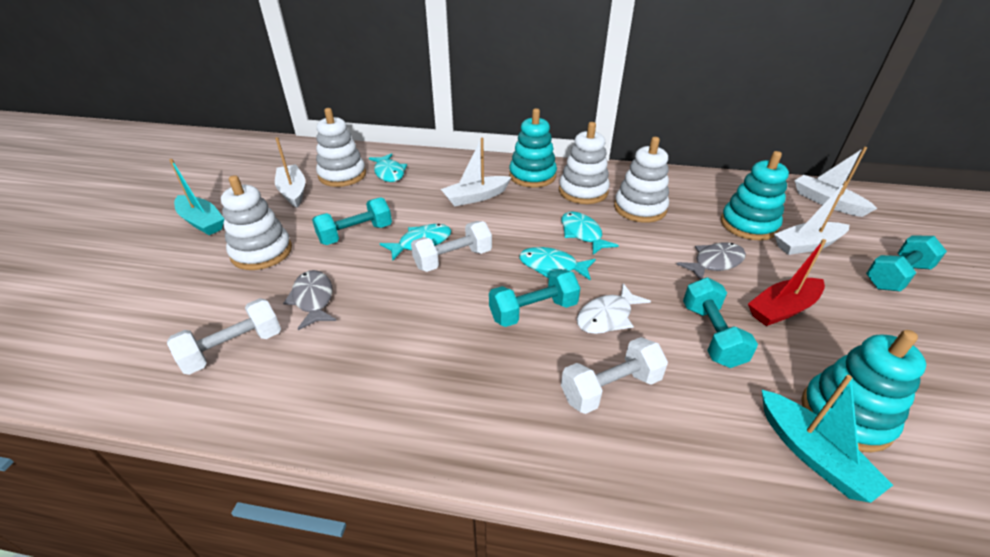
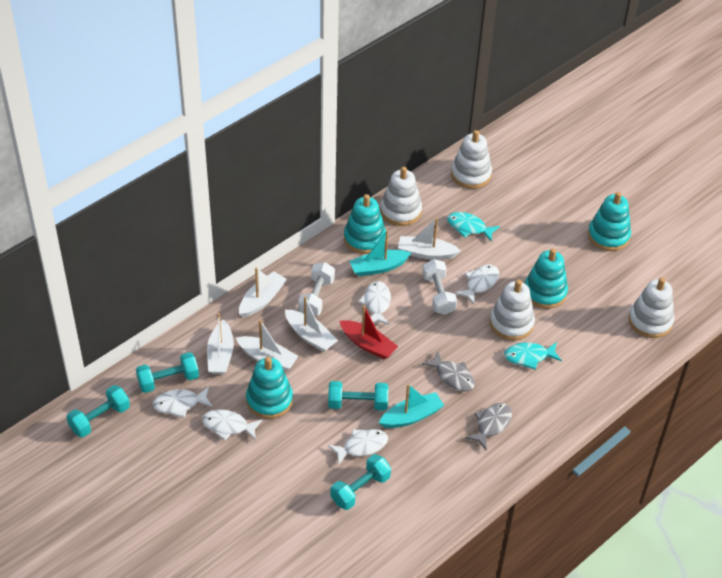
turquoise fish: [369,153,407,182] [380,224,451,260] [519,247,596,281] [561,211,619,255] = 4 -> [447,212,500,242] [504,342,562,370] = 2
turquoise stacking toy: [509,108,557,188] [721,151,789,240] [801,330,926,453] = 3 -> [246,357,293,419] [344,194,386,254] [525,248,568,309] [588,192,631,251] = 4
white boat: [275,137,305,208] [441,138,511,207] [774,181,849,255] [794,147,878,217] = 4 -> [207,313,234,374] [236,320,298,371] [239,268,287,317] [285,296,338,352] [398,218,461,260] = 5
white dumbbell: [167,298,281,375] [411,221,492,272] [561,337,668,414] = 3 -> [298,262,335,316] [422,259,457,315] = 2
white fish: [577,283,651,334] = 1 -> [153,387,213,418] [202,409,263,441] [328,429,388,465] [359,281,391,325] [455,265,499,304] = 5

